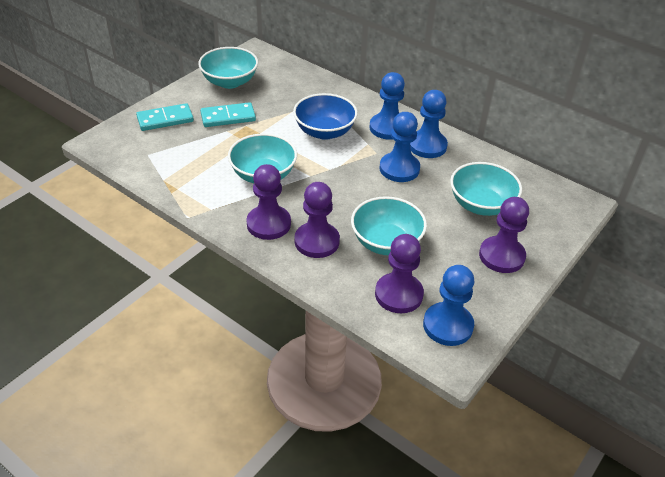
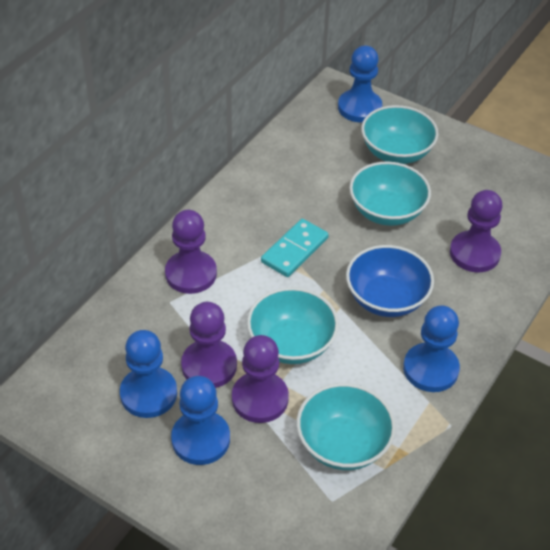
turquoise domino: [136,103,194,131] [200,102,256,127] = 2 -> [261,219,329,277] = 1

